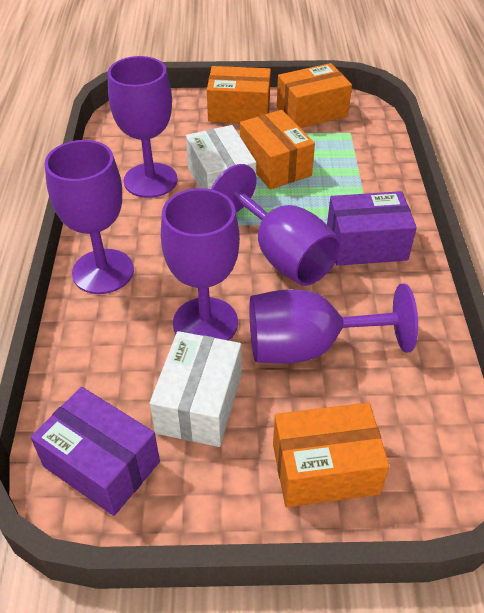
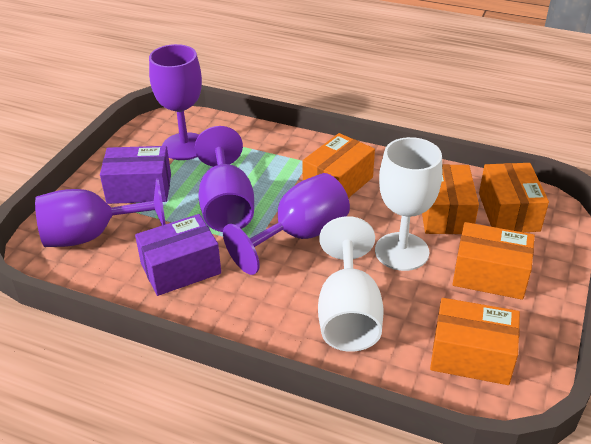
orange box: [207,66,271,123] [240,110,315,190] [273,402,390,507] [277,63,352,128] = 4 -> [303,133,375,198] [422,164,479,234] [430,298,520,385] [452,222,535,300] [479,163,549,232] = 5
purple goblet: [45,140,134,294] [108,56,178,198] [161,188,240,341] [211,164,341,286] [249,283,418,364] = 5 -> [35,178,166,247] [149,44,202,160] [195,126,254,232] [223,173,350,275] = 4
white box: [149,331,241,447] [186,125,256,196] = 2 -> none = 0
white goblet: none = 0 -> [318,216,384,352] [375,137,442,271] = 2

